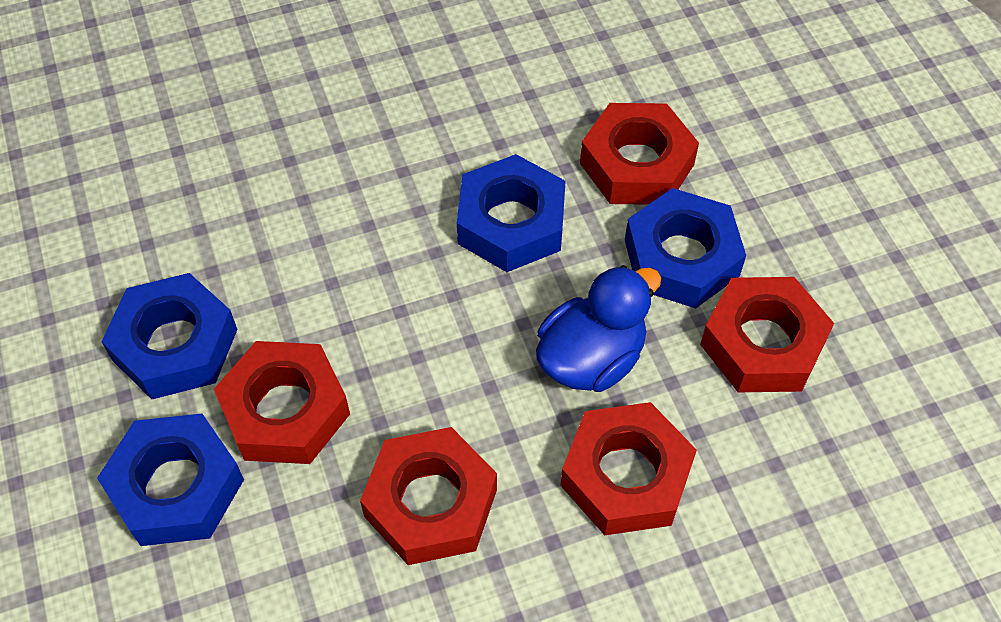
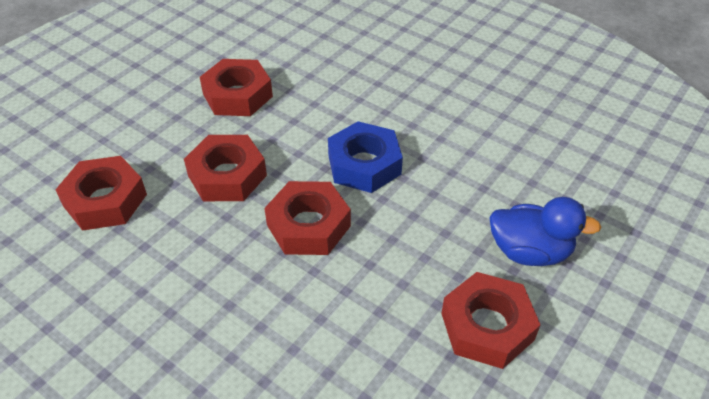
blue nut: [97,414,244,546] [102,273,237,399] [457,154,566,272] [625,188,746,308] = 4 -> [328,121,403,193] = 1

